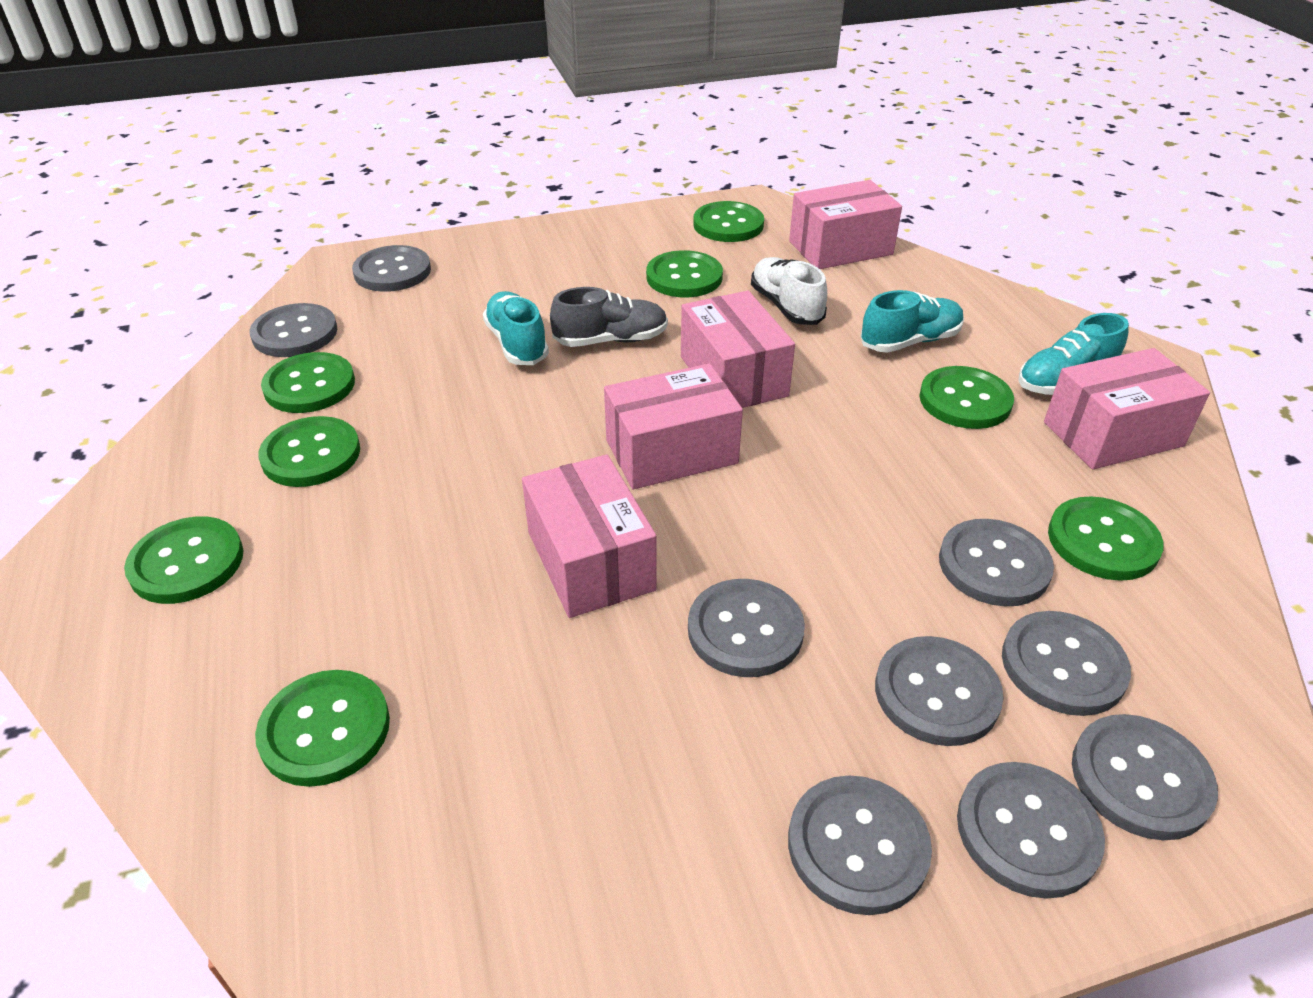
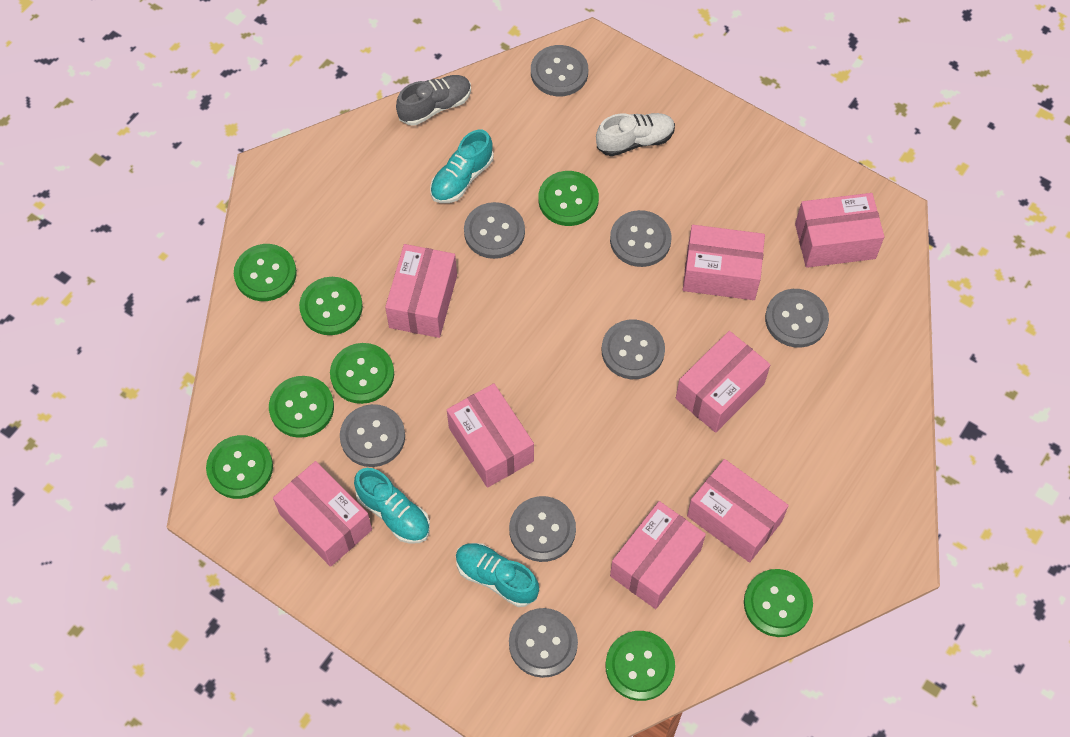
grey button: [250,303,337,357] [352,245,431,292] [688,579,805,677] [788,775,932,915] [875,636,1004,746] [939,519,1054,606] [957,762,1105,899] [1002,611,1131,716] [1072,714,1218,840] = 9 -> [340,404,405,467] [464,202,525,259] [509,496,576,562] [509,608,578,678] [531,45,588,96] [602,319,665,379] [610,210,672,267] [765,289,829,348] = 8
pink box: [522,454,656,618] [604,363,743,489] [681,291,795,408] [789,180,902,269] [1044,348,1210,470] = 5 -> [273,461,372,567] [385,244,457,338] [447,383,534,488] [610,501,706,609] [676,331,770,433] [683,225,765,300] [687,459,789,562] [795,193,884,268] = 8

